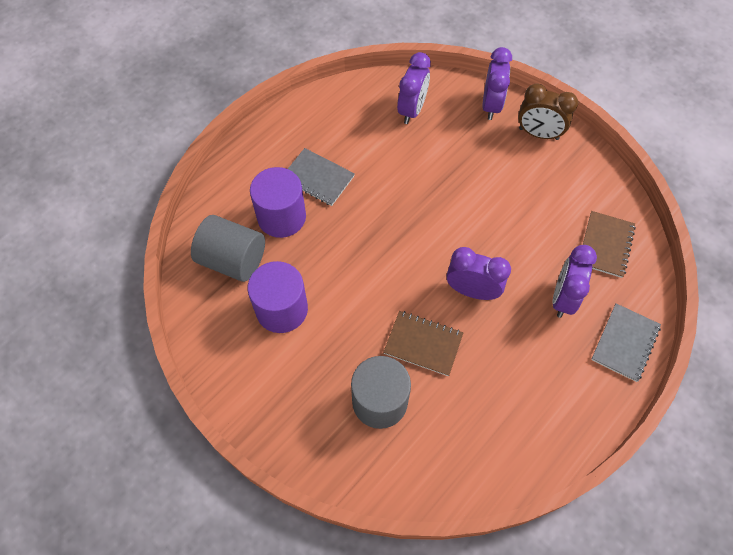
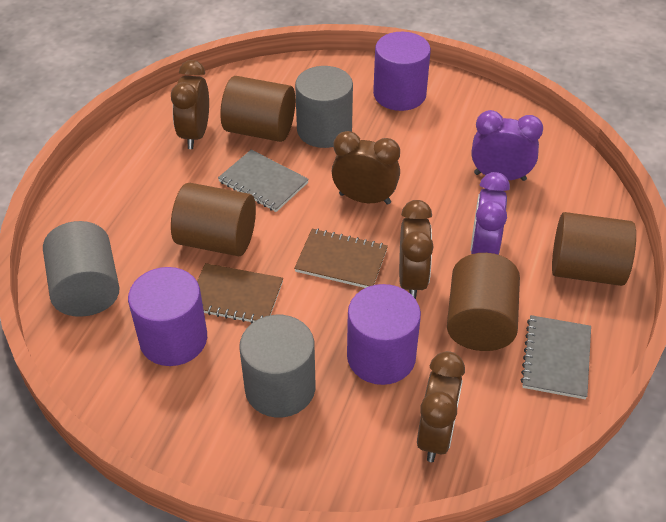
brown clock: [518,84,578,140] = 1 -> [171,60,209,149] [332,131,400,205] [399,200,434,299] [417,351,465,462] = 4
brown cylinder: none = 0 -> [171,183,256,256] [220,76,295,142] [447,253,520,351] [552,212,636,286] = 4
grey cylinder: [191,215,265,282] [351,356,411,429] = 2 -> [43,221,119,317] [239,315,315,417] [295,66,353,148] = 3
purple clock: [397,52,431,124] [447,247,511,300] [482,47,512,120] [553,245,597,318] = 4 -> [471,172,510,255] [472,110,543,181] = 2
purple cylinder: [248,261,308,333] [250,167,306,238] = 2 -> [128,267,207,366] [347,284,421,385] [373,32,431,111] = 3

